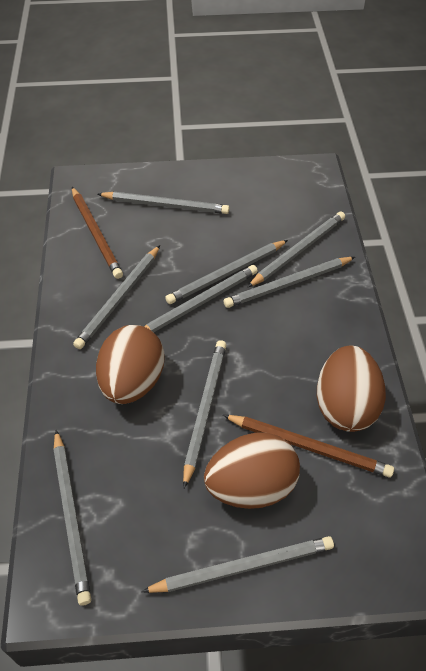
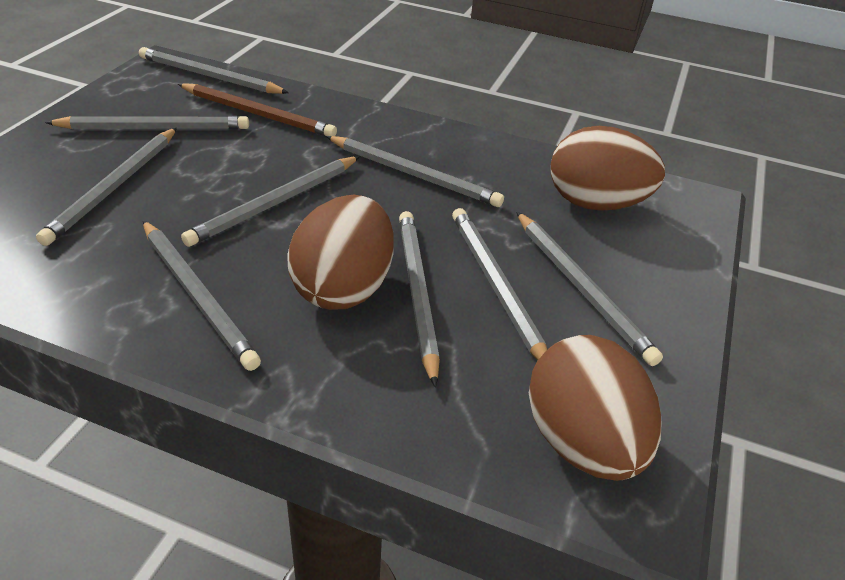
brown pencil: [72,187,123,279] [223,415,394,477] = 2 -> [178,83,337,136] = 1

